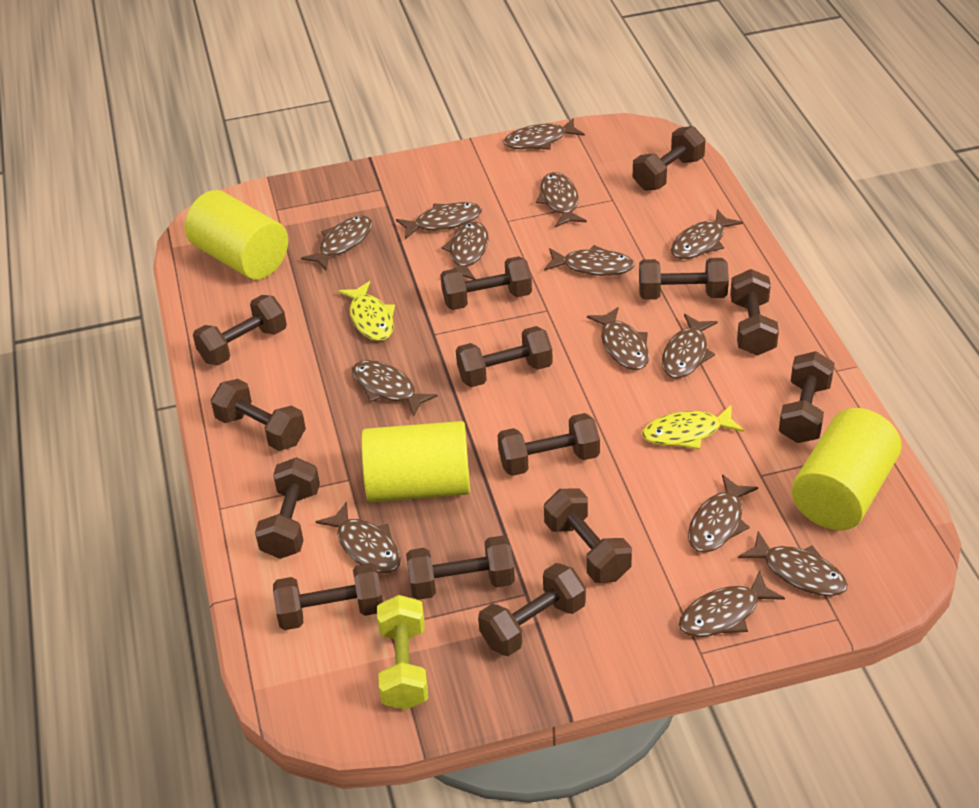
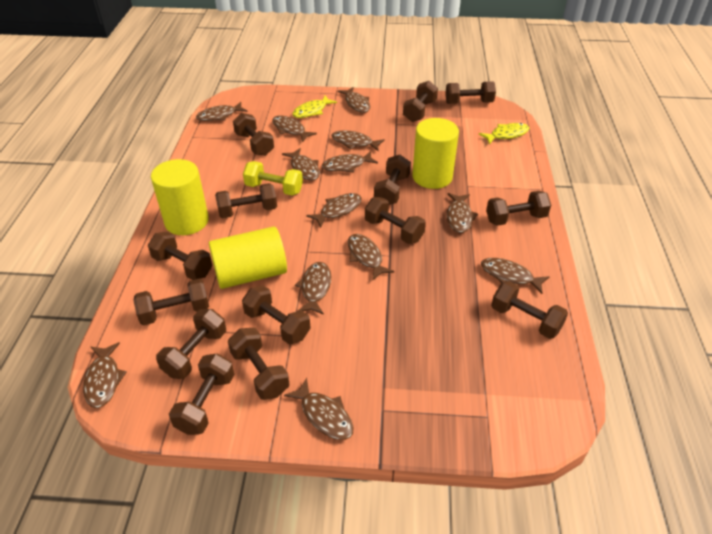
brown fish: [301,216,372,270] [316,502,401,573] [352,360,438,417] [396,202,482,239] [441,222,489,280] [503,118,585,150] [536,172,587,227] [544,245,635,276] [587,307,649,370] [662,314,718,378] [671,209,743,259] [679,571,785,637] [688,474,758,553] [738,531,848,596] = 14 -> [83,342,127,408] [196,102,248,121] [272,116,317,142] [282,148,320,181] [284,378,353,440] [295,262,331,315] [306,193,362,228] [322,151,378,173] [332,130,385,151] [337,87,370,113] [348,234,394,281] [447,193,478,233] [481,258,550,294] = 13

